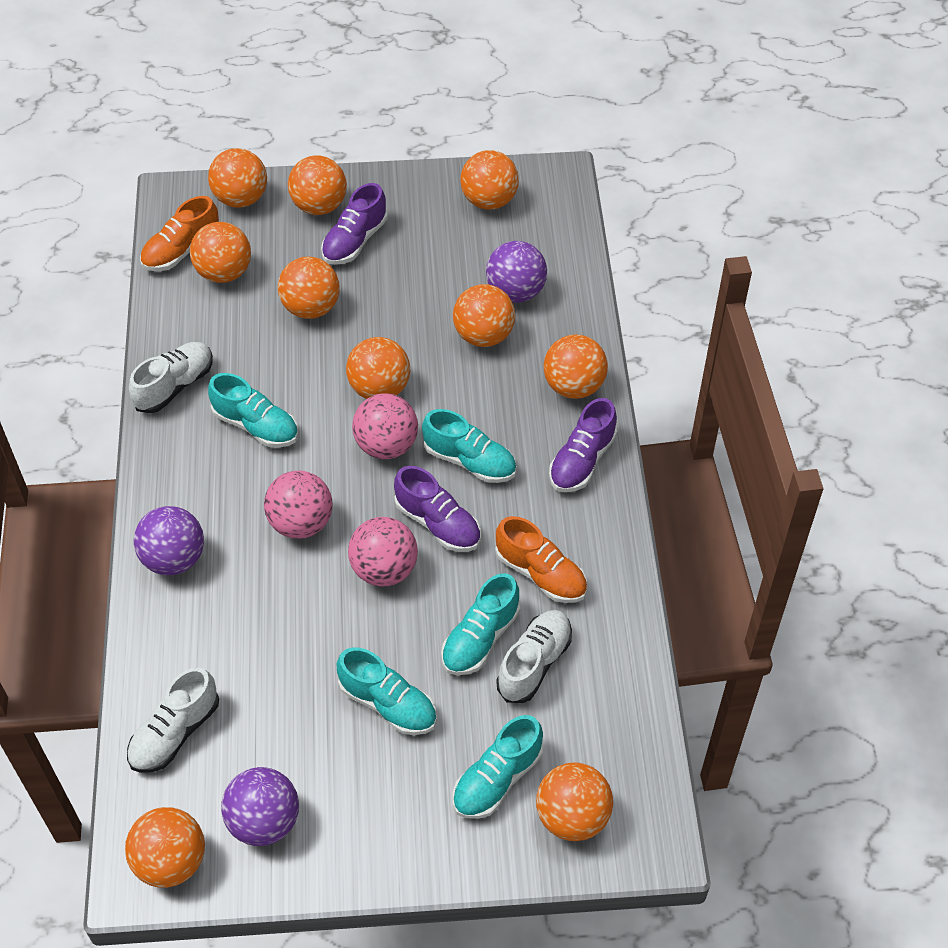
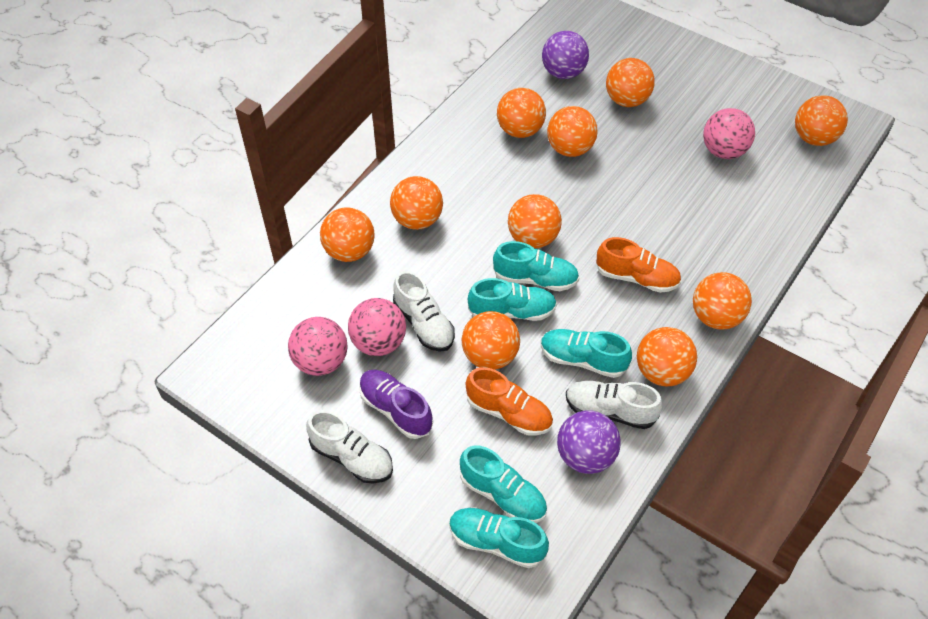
purple ball: [133,506,204,575] [221,767,299,846] [486,241,547,303] = 3 -> [542,31,589,79] [557,410,621,474] = 2
purple shoe: [321,183,388,265] [394,466,481,552] [549,398,617,492] = 3 -> [359,370,433,439] = 1

